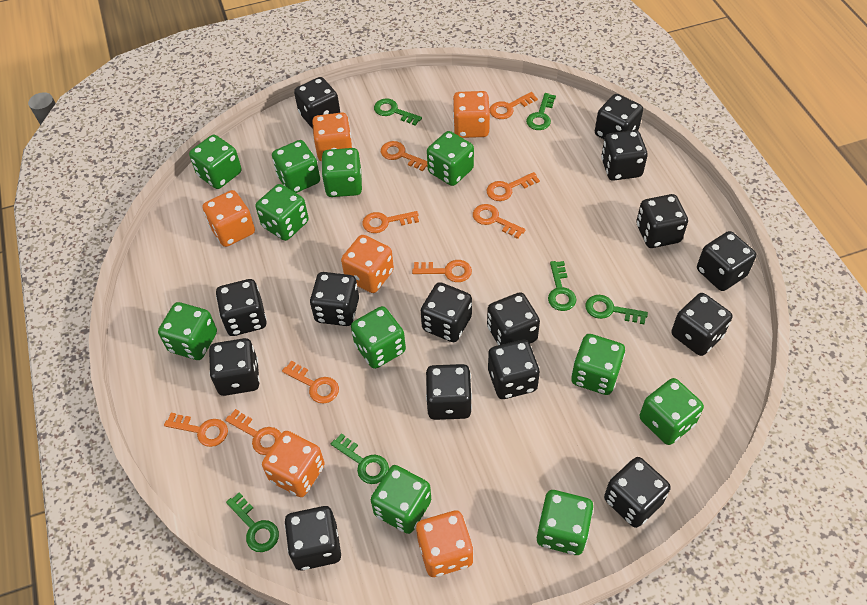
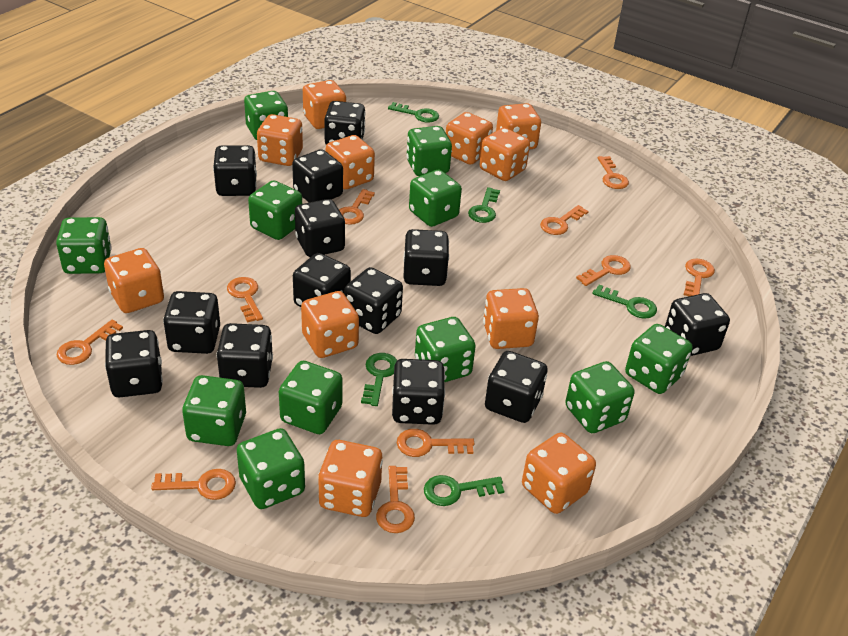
black dice: [209,338,260,396] [216,279,267,336] [284,506,341,570] [294,77,340,128] [310,272,359,326] [421,282,472,342] [426,364,472,420] [487,292,540,345] [488,340,540,399] [595,94,643,139] [601,130,648,181] [604,457,671,528] [636,194,688,248] [671,293,732,356] [697,231,756,291] = 15 -> [105,330,163,397] [163,291,220,354] [213,145,257,196] [217,323,273,388] [292,149,343,203] [293,253,351,307] [295,199,345,257] [324,101,366,145] [344,267,403,334] [392,359,445,425] [403,229,449,286] [485,351,548,423] [665,293,730,356] = 13
green key: [226,492,279,552] [331,433,389,484] [374,98,422,126] [526,93,556,130] [548,261,576,311] [586,295,648,324] = 6 -> [361,353,397,406] [388,102,439,123] [424,475,504,506] [468,187,500,223] [592,285,657,319] = 5
orange dice: [203,190,255,247] [262,431,325,497] [312,112,353,161] [341,235,394,293] [416,510,473,577] [453,91,490,138] = 6 -> [104,248,164,313] [257,114,303,166] [301,291,359,358] [303,80,346,129] [318,440,383,517] [326,135,375,189] [446,112,493,165] [479,128,530,181] [483,288,539,349] [496,103,541,149] [522,433,596,514] = 11
orange key: [164,413,228,447] [225,409,281,455] [282,361,339,404] [362,211,419,233] [381,141,428,171] [412,260,472,282] [473,204,526,239] [487,172,540,201] [490,92,538,119] = 9 -> [57,319,123,365] [151,469,236,500] [227,277,263,323] [339,189,375,225] [376,466,415,533] [397,429,474,457] [540,205,589,235] [576,255,631,286] [598,156,629,189] [684,259,715,296] = 10

